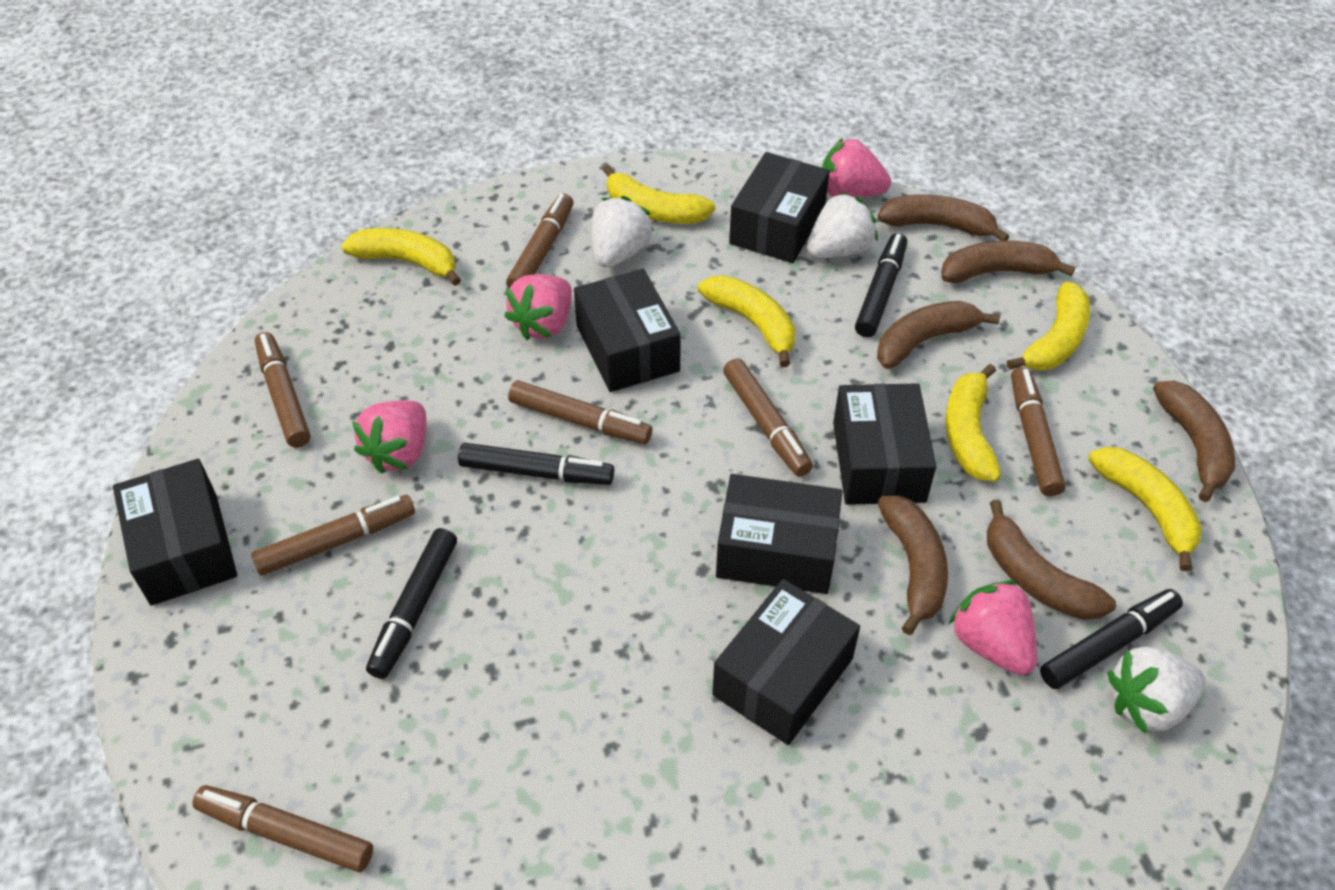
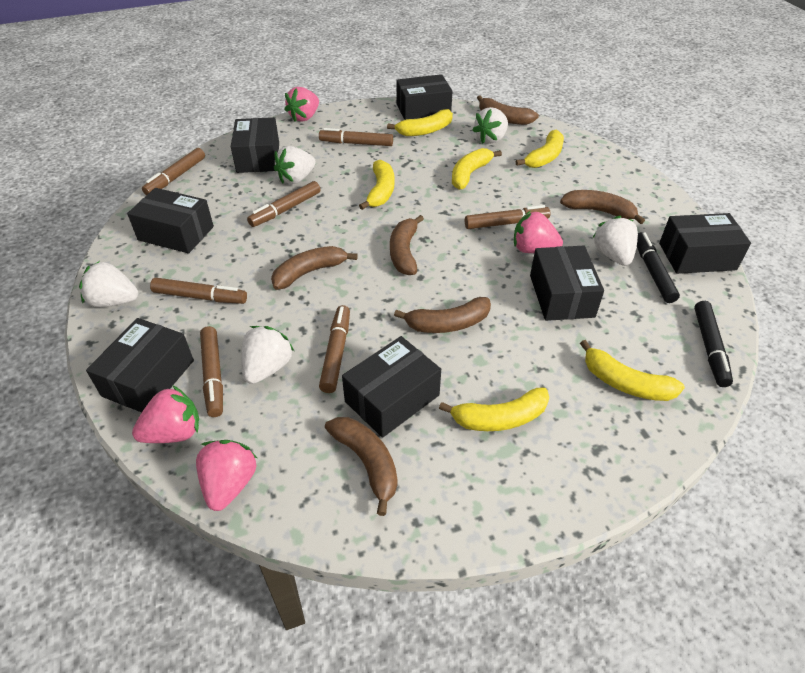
black box: [113,459,237,606] [574,269,681,392] [712,579,860,745] [716,474,842,594] [729,152,830,263] [833,383,936,505] = 6 -> [86,318,194,413] [127,188,214,253] [231,117,279,173] [342,336,441,438] [396,74,453,120] [530,246,604,321] [659,213,751,274] = 7
black marker: [366,528,457,679] [458,443,614,485] [855,233,907,337] [1040,589,1183,689] = 4 -> [637,232,680,303] [694,301,733,387] = 2
white strawberry: [592,196,654,268] [807,192,878,258] [1107,646,1206,734] = 3 -> [79,261,138,307] [241,326,294,384] [274,146,316,184] [472,107,508,144] [592,216,638,266] = 5

